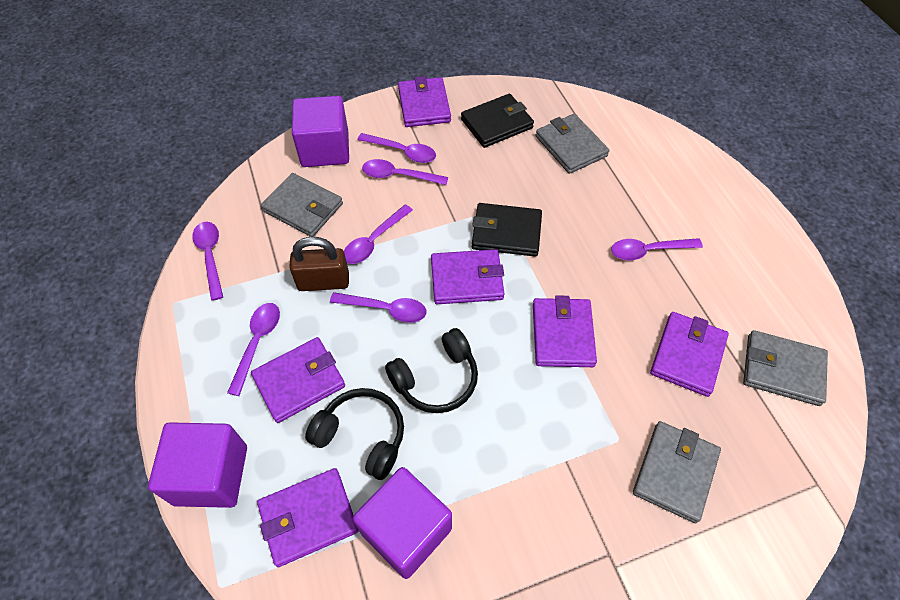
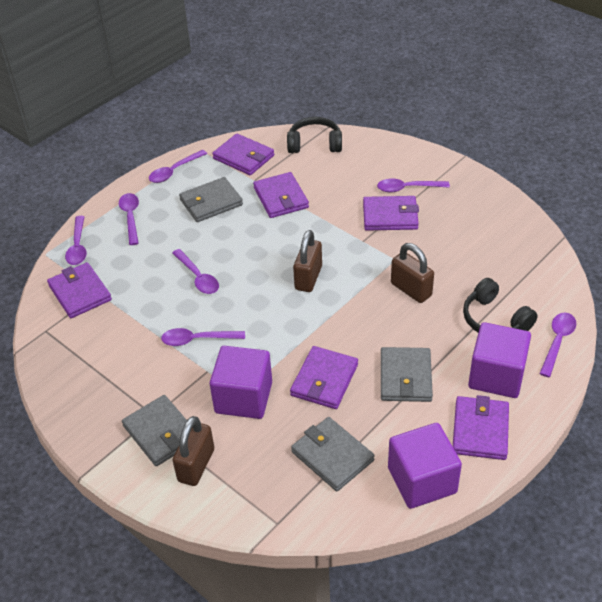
black wallet: [461,94,534,148] [472,203,542,257] = 2 -> none = 0
brown padlock: [289,237,349,291] = 1 -> [172,416,214,486] [293,230,322,292] [391,243,434,303] = 3

